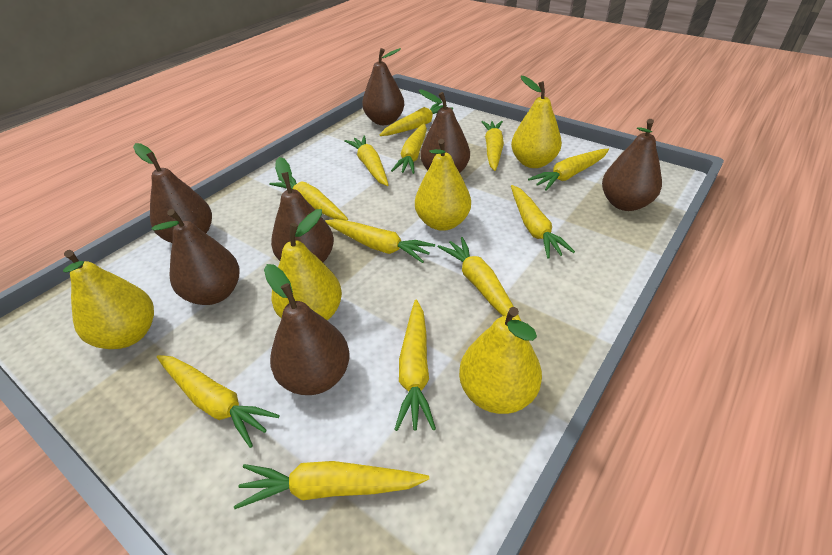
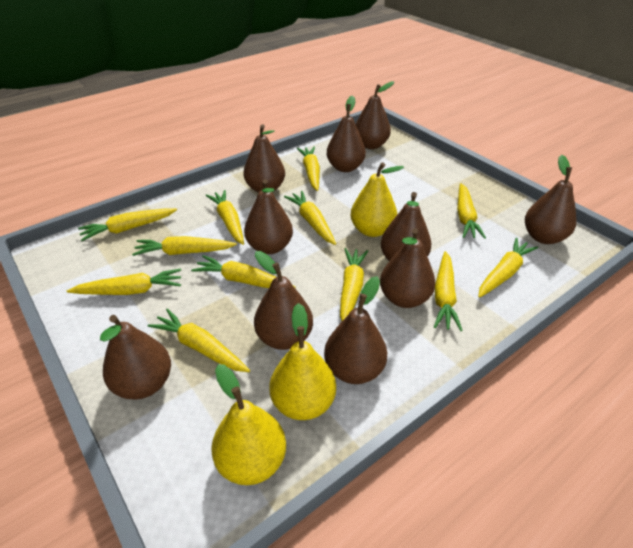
brown pear: [133,143,212,243] [151,209,240,305] [264,264,350,395] [271,157,334,262] [362,48,404,125] [418,89,470,173] [602,119,662,211] = 7 -> [100,315,171,399] [243,124,285,193] [244,179,293,254] [254,251,313,350] [324,276,387,384] [327,96,366,172] [355,81,394,149] [380,228,435,308] [381,192,431,261] [525,155,576,244] = 10
yellow pear: [63,250,154,349] [271,209,342,321] [415,139,471,231] [459,307,542,414] [511,76,562,168] = 5 -> [211,364,286,485] [269,303,336,420] [350,162,404,237] = 3

